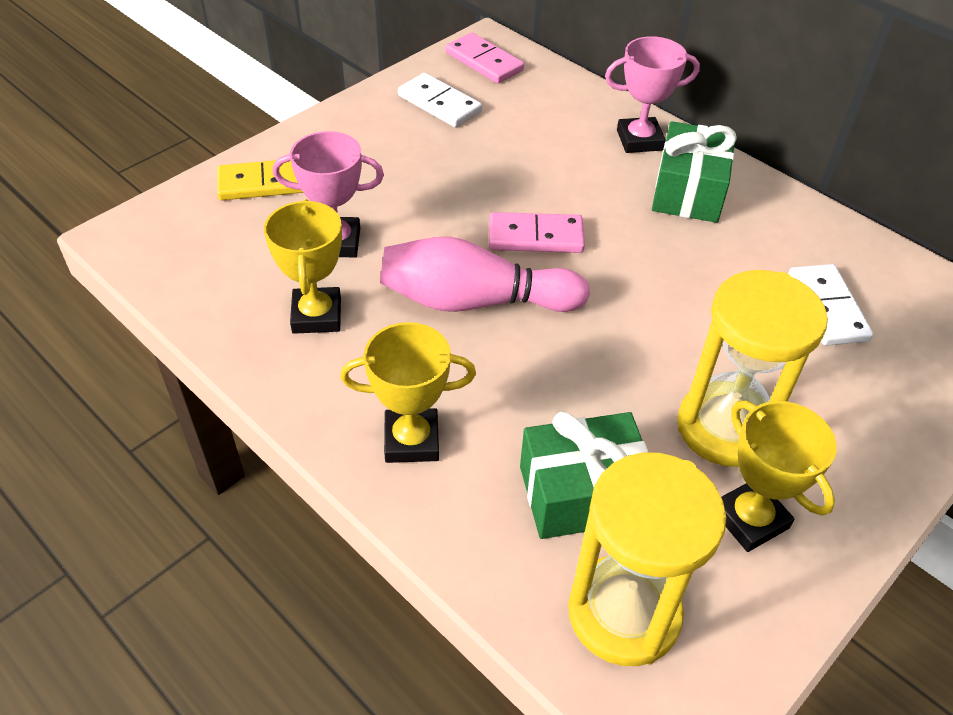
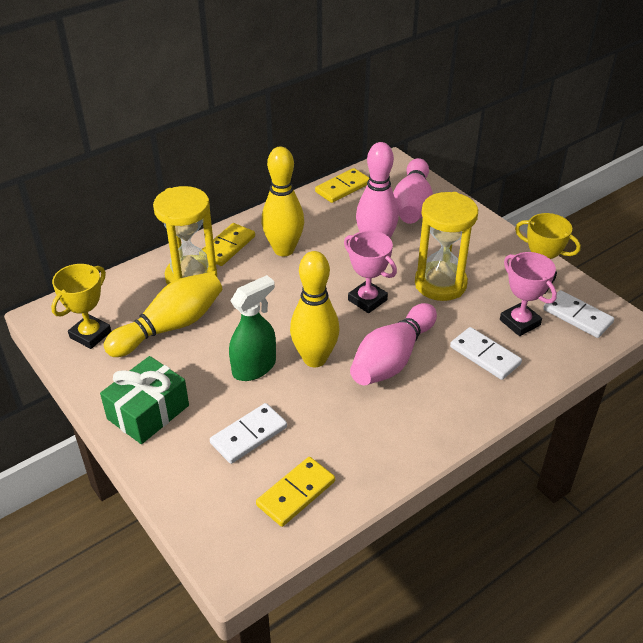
green gift: [520,411,648,539] [652,121,737,223] = 2 -> [100,356,189,444] = 1
green spray bottle: none = 0 -> [229,275,276,381] = 1
pink bowling pin: [380,237,590,312] = 1 -> [350,303,437,385] [356,142,399,238] [393,158,433,224] = 3
pink domino: [446,33,524,84] [489,212,585,253] = 2 -> none = 0
white domino: [398,73,482,127] [788,264,873,346] = 2 -> [210,403,287,464] [450,327,522,380] [543,290,614,338] = 3
yellow bowling pin: none = 0 -> [104,272,222,357] [262,147,304,256] [290,251,340,367] = 3
yellow domino: [217,160,303,200] = 1 -> [202,223,255,266] [256,457,335,527] [315,168,369,203] = 3
yellow trophy: [264,199,342,334] [340,322,476,463] [721,401,837,552] = 3 -> [51,264,111,349] [515,213,581,294] = 2

